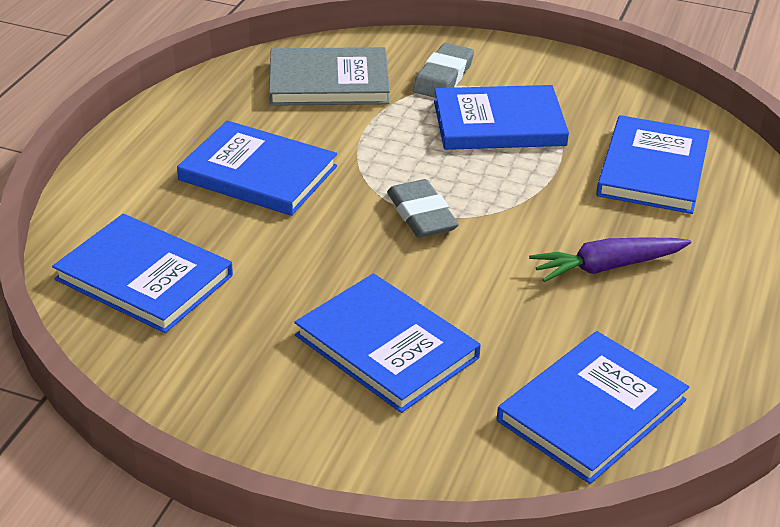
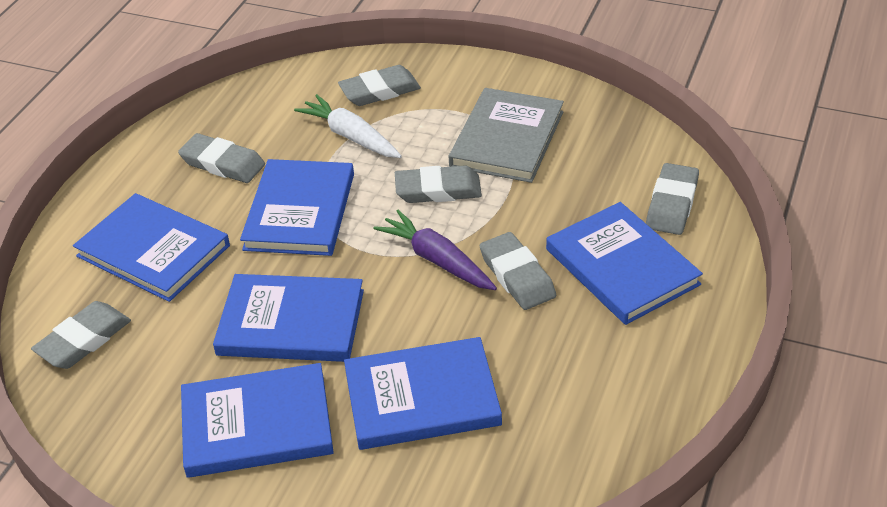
grey eraser: [387,179,459,238] [413,43,474,98] = 2 -> [31,301,131,369] [178,133,265,183] [338,65,421,106] [395,166,482,203] [479,232,556,310] [646,163,699,235] = 6
white carrot: none = 0 -> [294,94,402,158] = 1

